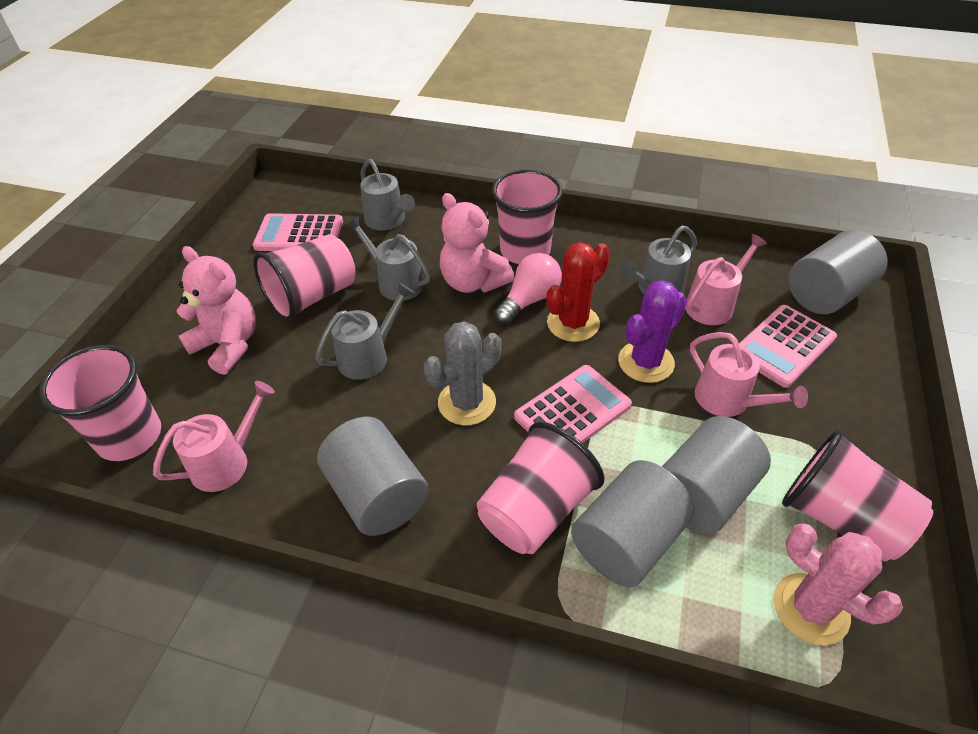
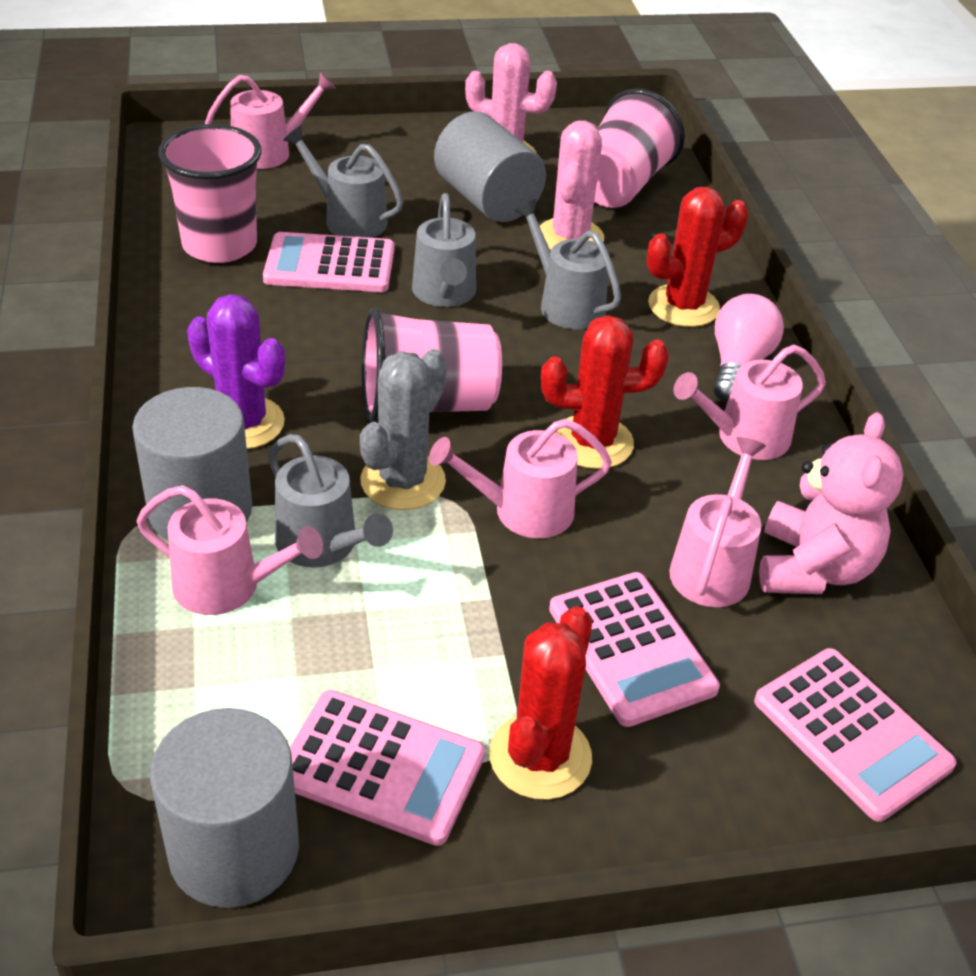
grey cylinder: [317,417,429,536] [571,460,695,587] [662,416,771,534] [788,230,888,314] = 4 -> [132,387,252,541] [150,708,299,908] [434,112,546,222] = 3
pink cactus: [774,524,903,645] = 1 -> [465,43,557,152] [540,120,604,250] = 2
pink calculator: [253,213,343,251] [514,365,632,443] [739,305,837,388] = 3 -> [263,232,395,292] [290,690,485,846] [549,572,720,727] [754,648,957,822] = 4
pink cup: [39,345,161,461] [253,234,355,321] [477,422,604,554] [492,169,563,264] [782,430,933,562] = 5 -> [158,124,261,263] [362,308,502,422] [594,88,685,208] = 3
pink teddy bear: [176,246,256,375] [440,193,514,293] = 2 -> [759,412,903,594] = 1
pink watering can: [153,381,275,492] [685,234,767,325] [690,332,808,417] = 3 -> [136,485,323,615] [205,72,336,169] [429,419,612,538] [669,437,766,607] [673,345,826,460] = 5
red cactus: [546,242,610,342] = 1 -> [489,606,592,800] [541,315,669,469] [647,187,748,327] = 3

